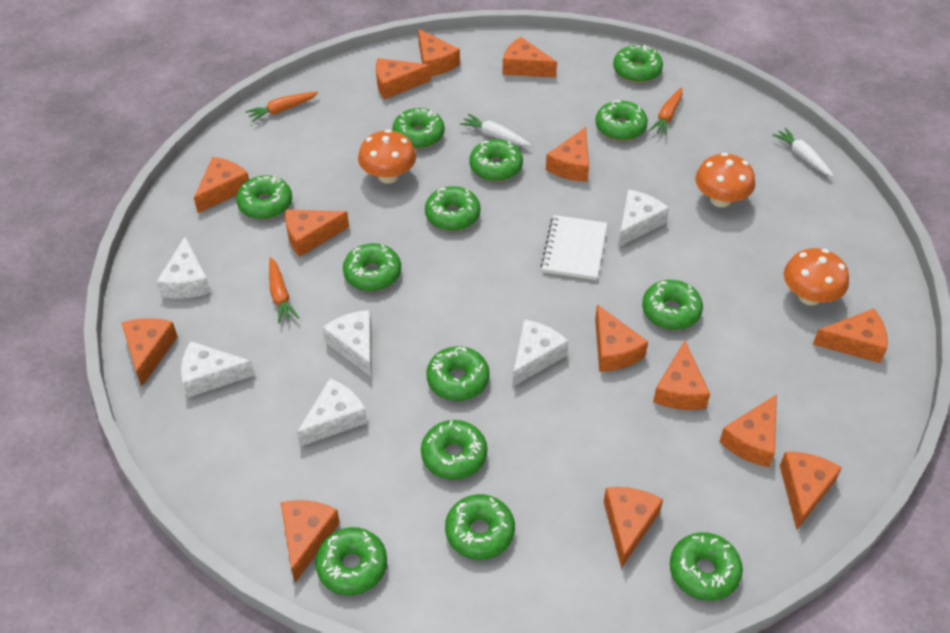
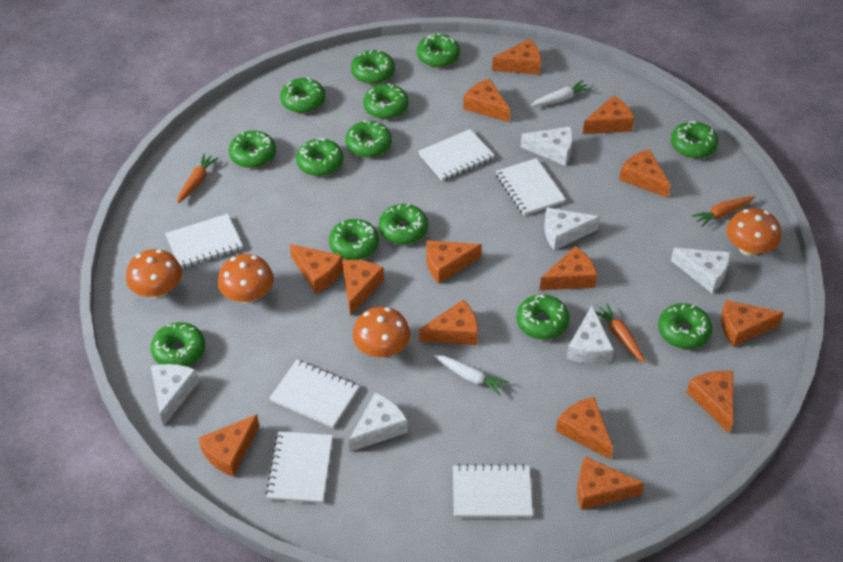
orange mushroom: [358,129,416,183] [695,153,755,207] [784,248,849,305] = 3 -> [126,249,182,299] [218,254,274,304] [352,307,410,358] [726,208,781,256] = 4
white notebook: [540,215,607,280] = 1 -> [165,214,243,268] [265,431,333,504] [270,360,359,428] [418,129,495,181] [453,464,533,518] [496,158,566,216] = 6

